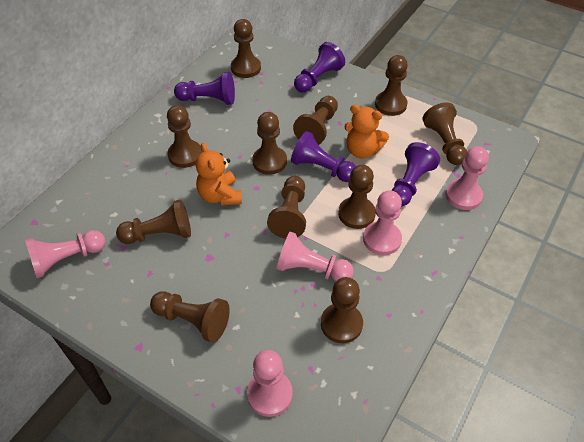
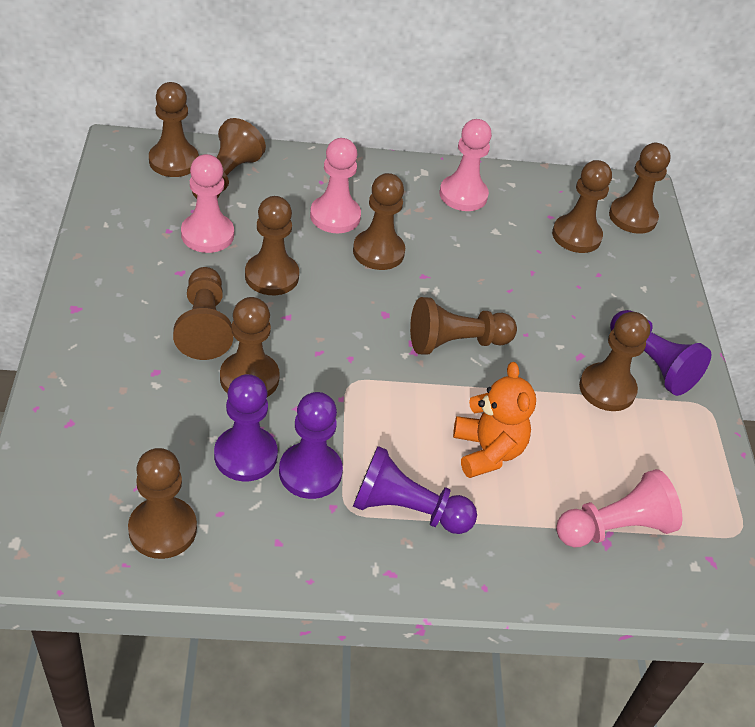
orange teddy bear: [196,143,242,206] [345,105,389,158] = 2 -> [453,362,536,478] = 1
pink pawn: [25,230,105,278] [247,350,293,417] [277,232,354,281] [363,190,402,255] [445,146,489,210] = 5 -> [181,154,234,253] [310,138,361,233] [439,119,492,211] [556,469,682,547] = 4

